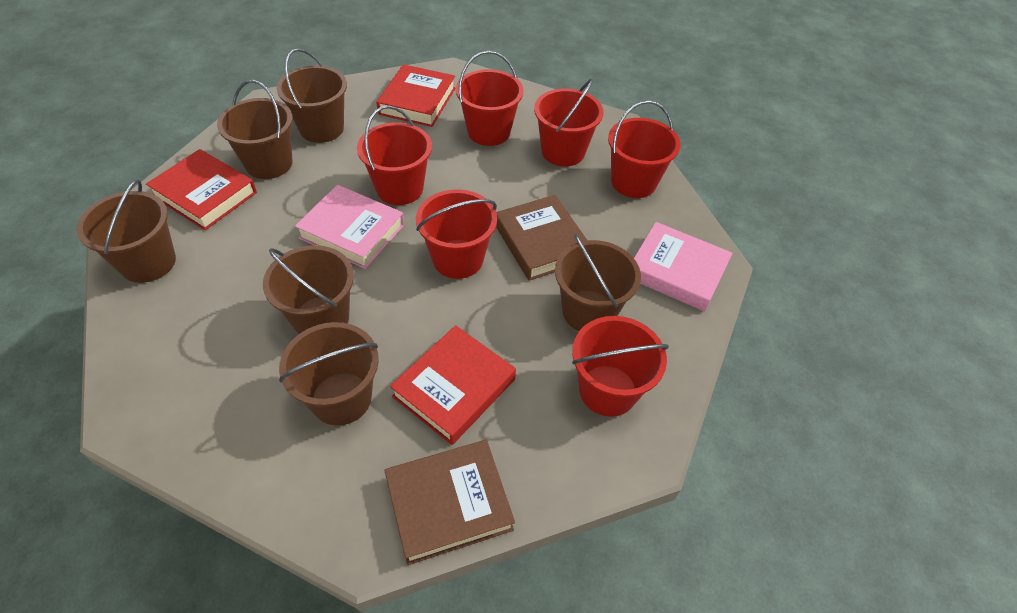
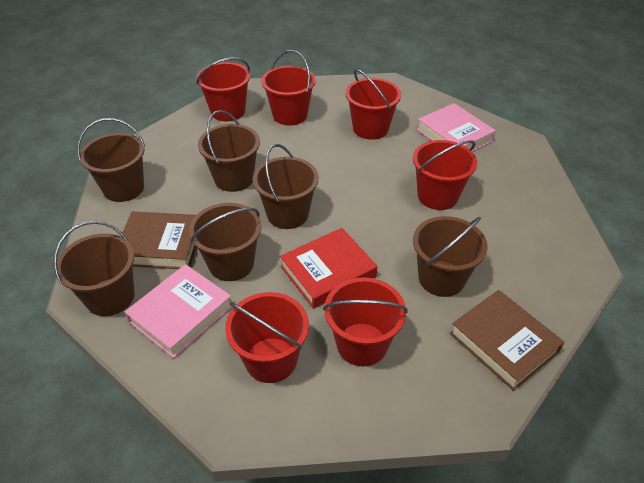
red book: [146,149,257,230] [376,64,456,127] [390,325,516,445] = 3 -> [280,228,377,309] = 1

